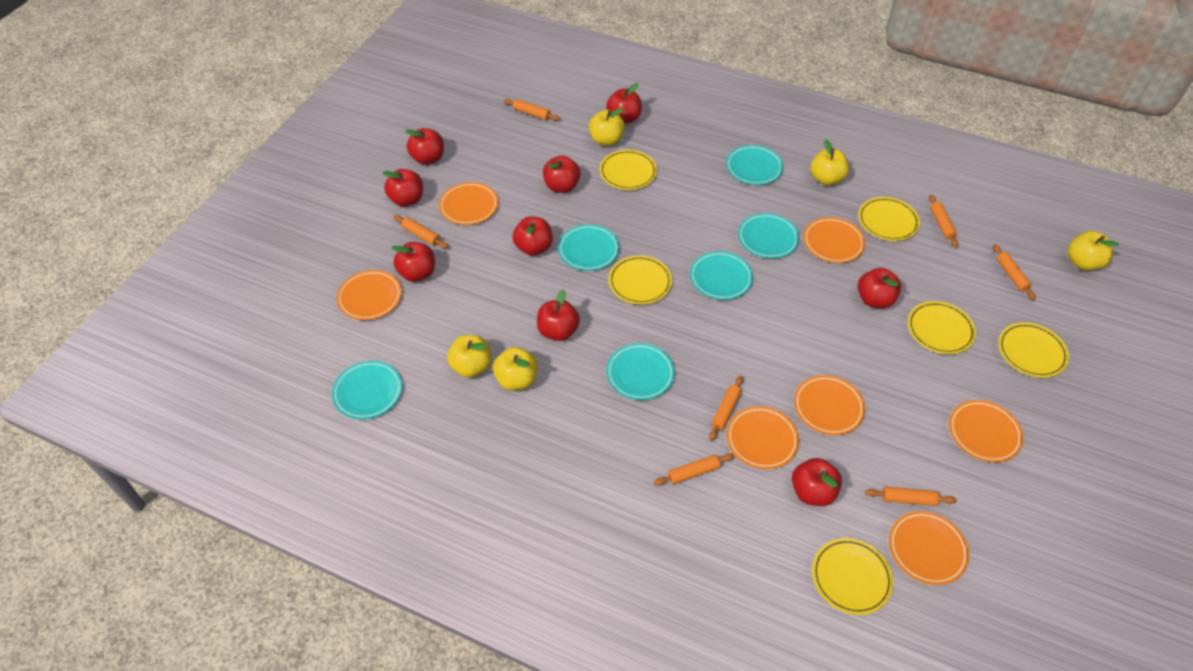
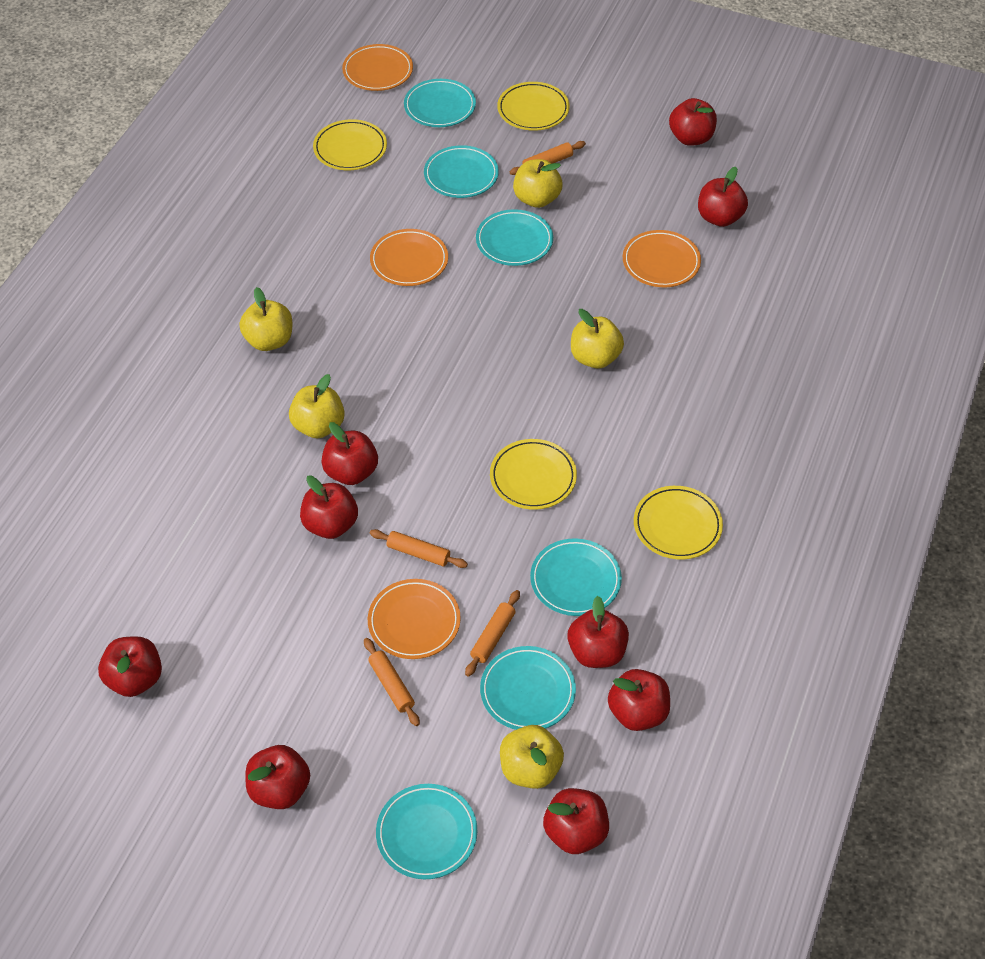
orange plate: [337,270,402,320] [439,182,498,225] [726,406,799,469] [794,375,865,435] [803,217,866,263] [889,511,969,585] [949,400,1023,462] = 7 -> [342,44,413,91] [368,579,461,659] [370,229,448,286] [623,230,701,287] = 4
orange rolling pin: [394,215,448,248] [504,99,560,121] [654,453,734,486] [709,376,743,441] [865,487,956,506] [929,195,959,247] [993,244,1036,300] = 7 -> [364,638,420,726] [370,529,468,568] [465,590,520,677] [510,141,586,175] = 4
yellow plate: [599,150,657,190] [609,255,672,304] [812,538,893,615] [858,197,920,241] [908,301,976,354] [998,322,1069,378] = 6 -> [313,119,387,170] [490,439,577,510] [497,82,570,131] [634,486,723,559] = 4

